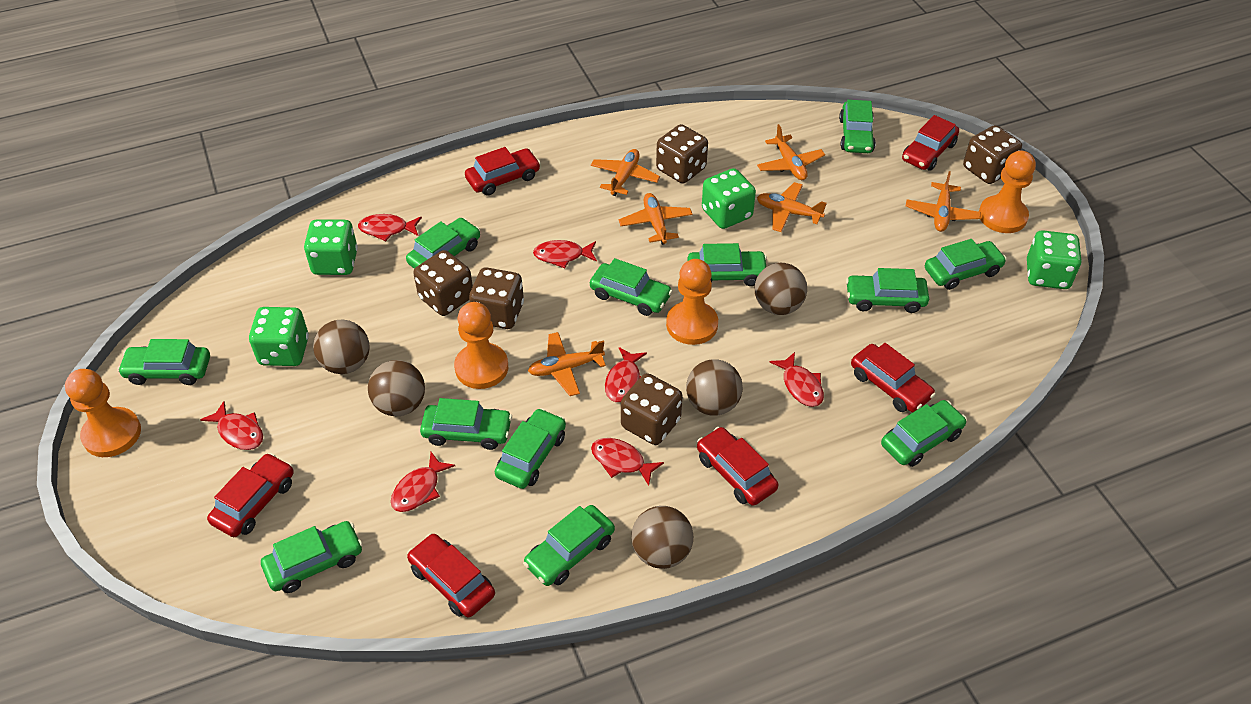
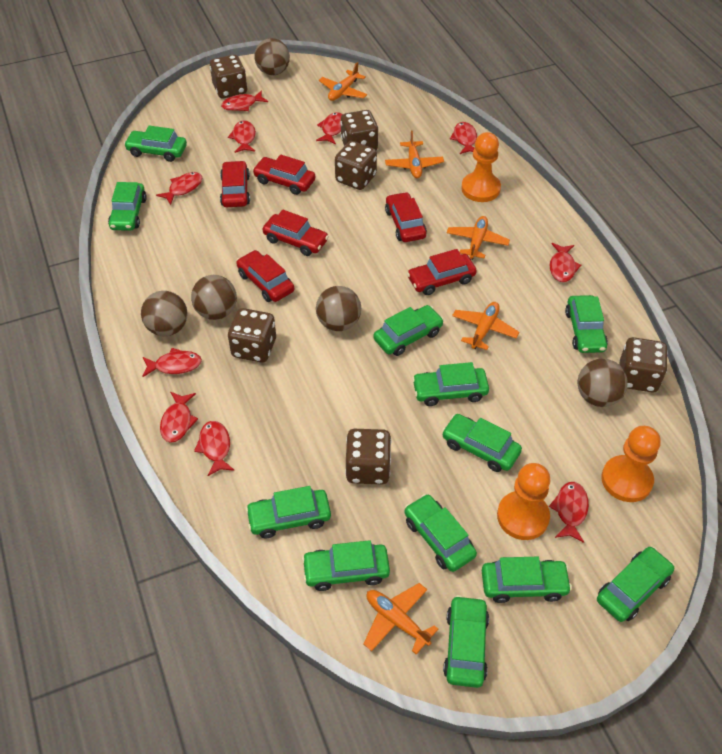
brown dice: [413,250,473,316] [469,267,524,329] [621,373,682,445] [656,124,708,183] [963,125,1022,184] = 5 -> [210,55,247,98] [228,308,276,363] [335,141,377,190] [340,110,378,150] [345,429,391,484] [620,337,667,393] = 6
green dice: [249,307,309,366] [304,220,358,275] [702,168,756,229] [1027,230,1082,289] = 4 -> none = 0
orange pawn: [65,369,141,457] [454,302,508,389] [666,259,718,345] [979,151,1036,233] = 4 -> [461,132,501,202] [497,463,550,540] [601,426,661,502] = 3
orange plane: [528,332,606,396] [591,149,660,196] [619,193,693,245] [757,124,825,180] [757,182,827,232] [906,171,981,232] = 6 -> [319,62,367,101] [363,583,438,654] [385,131,444,178] [447,216,510,260] [452,302,519,350] = 5
red fish: [200,401,263,450] [358,214,422,241] [391,452,455,512] [533,240,597,268] [591,438,664,486] [605,347,647,402] [770,352,824,407] = 7 -> [142,348,202,377] [156,172,202,205] [160,392,198,443] [194,421,235,476] [221,90,268,111] [228,120,256,153] [316,112,343,144] [450,122,477,154] [549,482,589,543] [550,243,581,282] = 10

